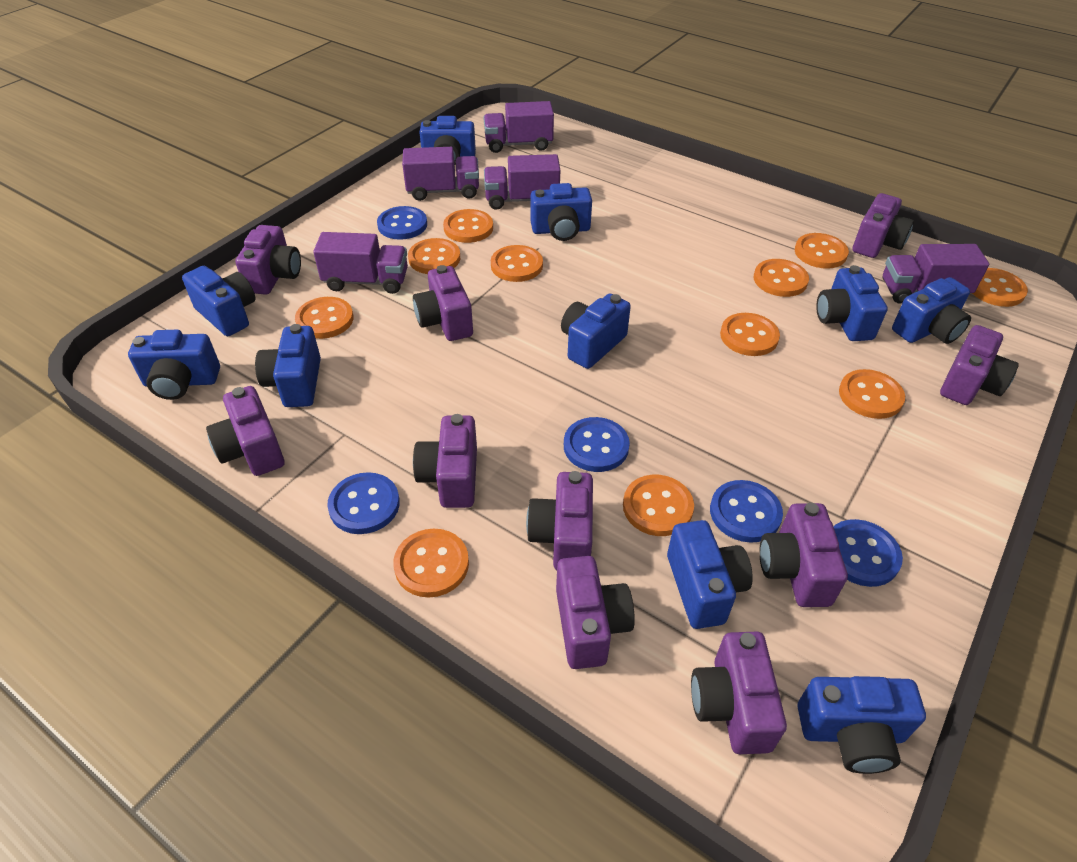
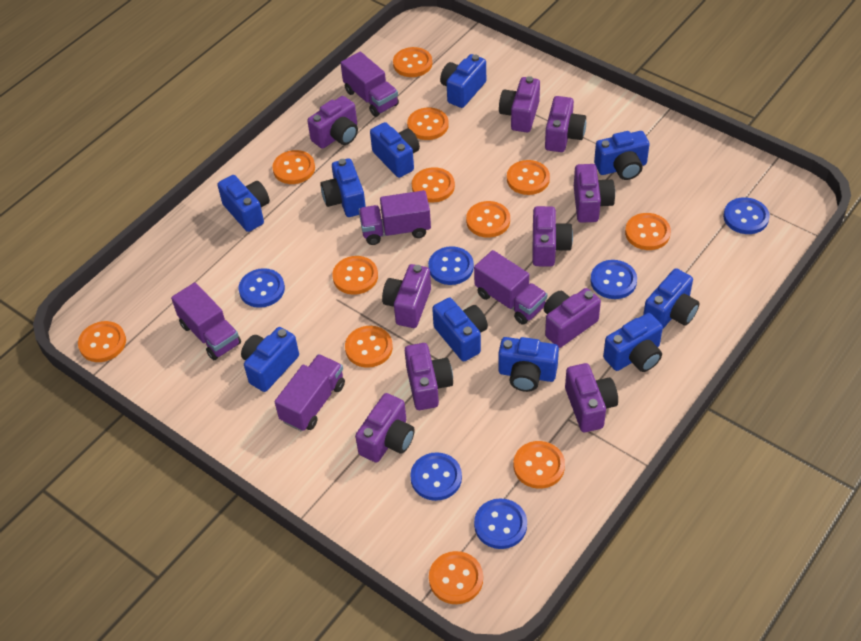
blue button: [327,472,400,534] [377,206,427,240] [564,417,630,472] [710,480,783,543] [833,519,903,587] = 5 -> [239,268,285,308] [410,452,462,501] [428,246,474,285] [474,498,527,549] [590,260,637,299] [723,197,770,234] = 6
orange button: [295,297,354,339] [393,529,469,597] [408,238,460,274] [443,209,493,243] [491,245,543,282] [623,475,694,536] [720,313,780,356] [754,259,809,297] [795,233,849,269] [839,369,905,419] [972,268,1028,307] = 11 -> [78,321,126,362] [272,150,315,184] [332,256,378,295] [345,326,393,368] [393,47,432,77] [407,108,449,140] [412,167,455,203] [429,551,483,604] [466,201,510,238] [507,160,550,195] [514,441,565,489] [625,213,671,250] = 12

